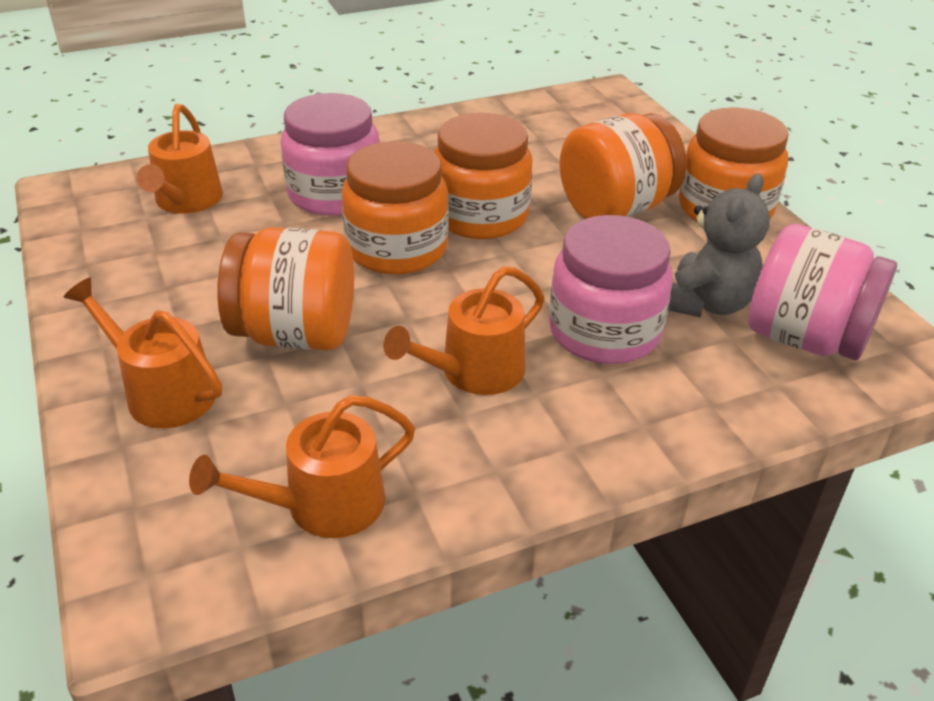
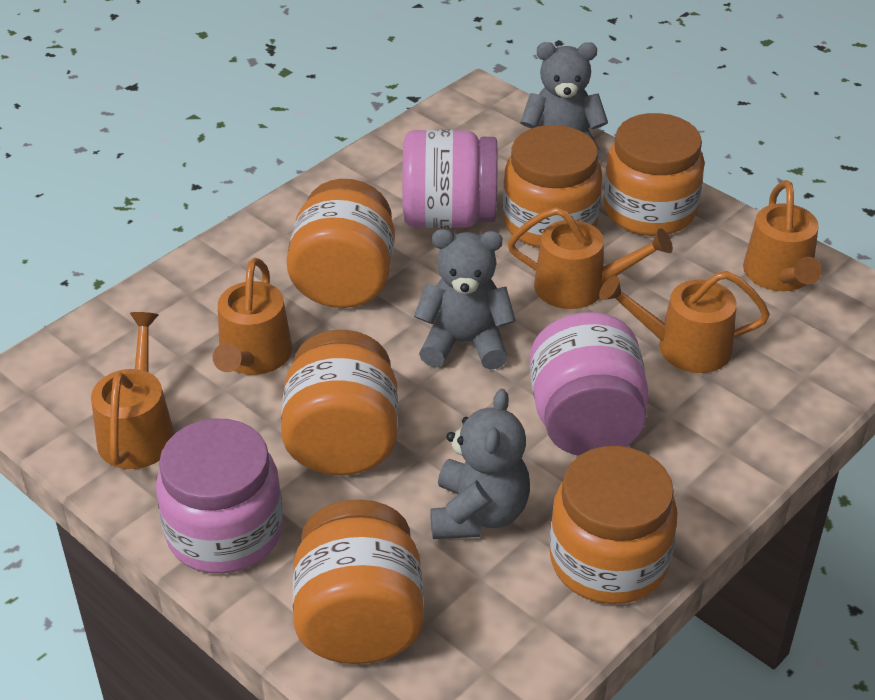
grey teddy bear: [668,174,770,318] = 1 -> [414,229,516,370] [430,389,530,539] [520,42,608,162] = 3
orange jar: [217,227,354,350] [341,141,449,275] [434,113,532,239] [559,113,687,219] [679,108,789,222] = 5 -> [281,330,398,475] [286,179,395,308] [293,499,424,664] [503,125,602,248] [549,446,678,604] [603,113,705,236] = 6
orange watering can: [64,277,222,428] [137,104,223,214] [189,395,415,538] [383,266,544,395] = 4 -> [91,312,175,469] [213,258,292,375] [508,207,673,309] [599,271,770,373] [743,180,822,291] = 5

